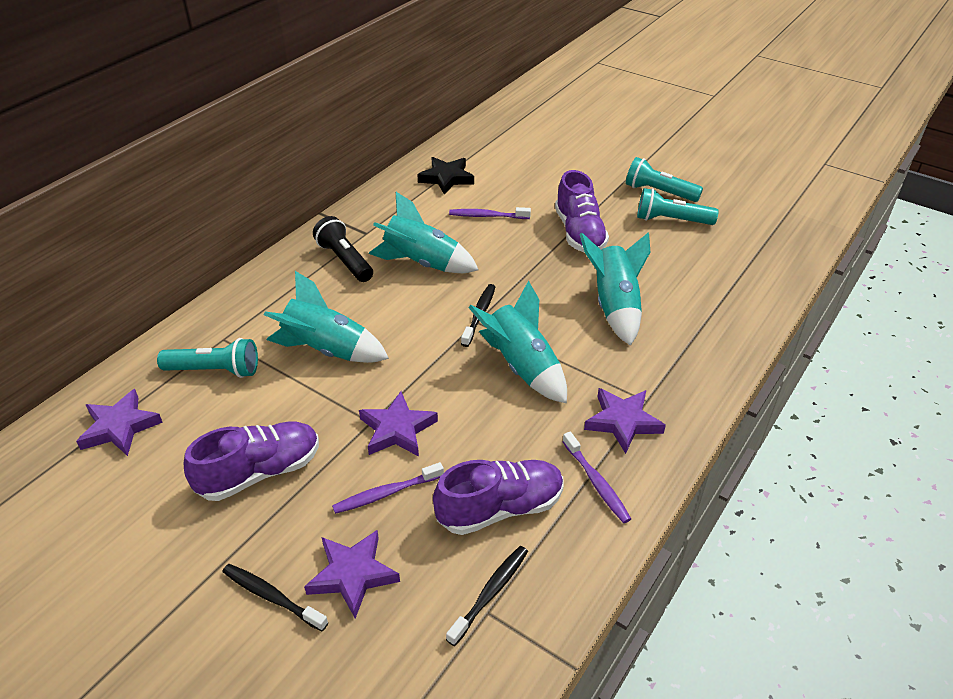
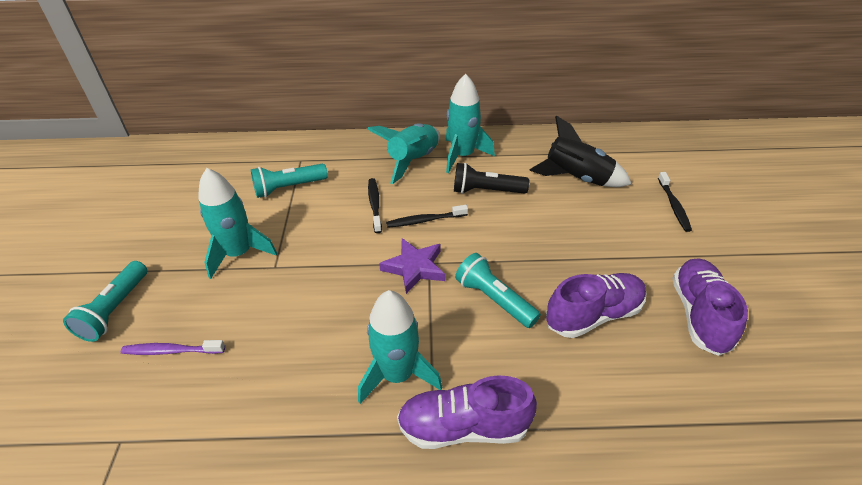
black rocket: none = 0 -> [529,116,632,187] = 1
black star: [417,157,474,195] = 1 -> none = 0
purple star: [76,389,163,456] [304,530,400,619] [359,391,438,457] [584,388,666,454] = 4 -> [379,238,445,294] = 1
purple toothbrush: [332,462,444,514] [449,207,531,219] [562,432,631,523] = 3 -> [121,340,225,355] = 1

